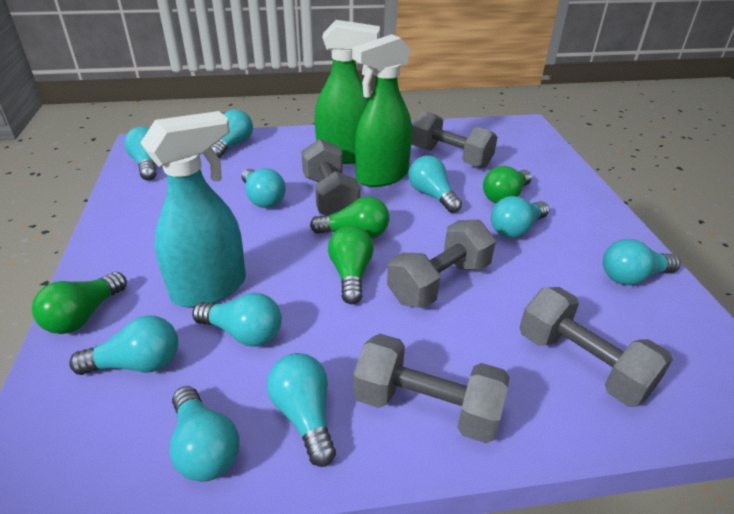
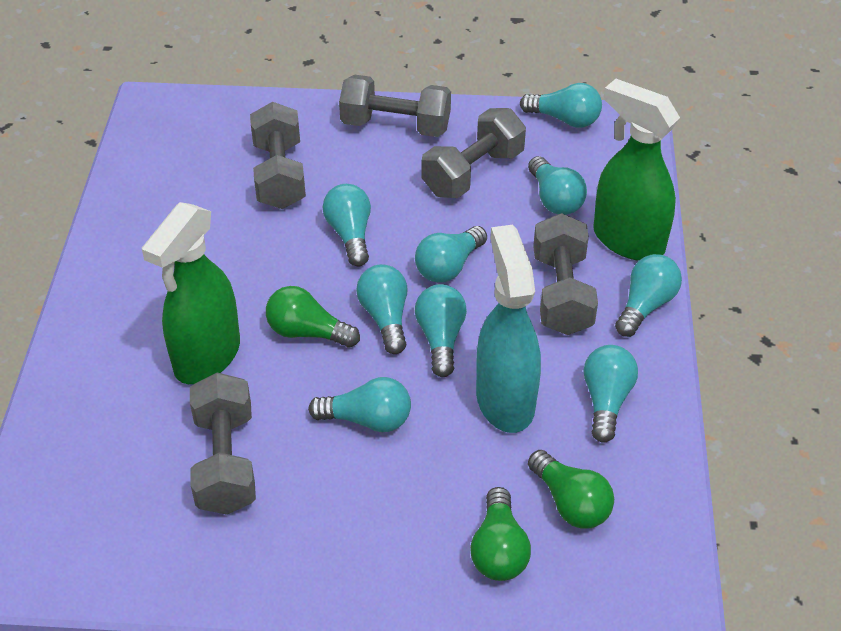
green light bulb: [32,272,127,334] [310,196,389,239] [328,226,374,304] [483,166,532,203] = 4 -> [266,286,360,348] [470,487,531,581] [528,450,614,529] = 3
turquoise light bulb: [69,315,178,375] [124,126,157,180] [170,386,240,482] [192,293,282,347] [212,109,253,158] [242,168,286,208] [267,353,336,467] [409,156,462,213] [491,196,549,238] [603,239,681,285] = 10 -> [308,377,411,432] [323,184,371,267] [356,264,407,354] [415,226,487,283] [415,284,467,377] [520,83,602,128] [528,156,587,215] [583,345,638,443] [615,254,682,337] = 9

